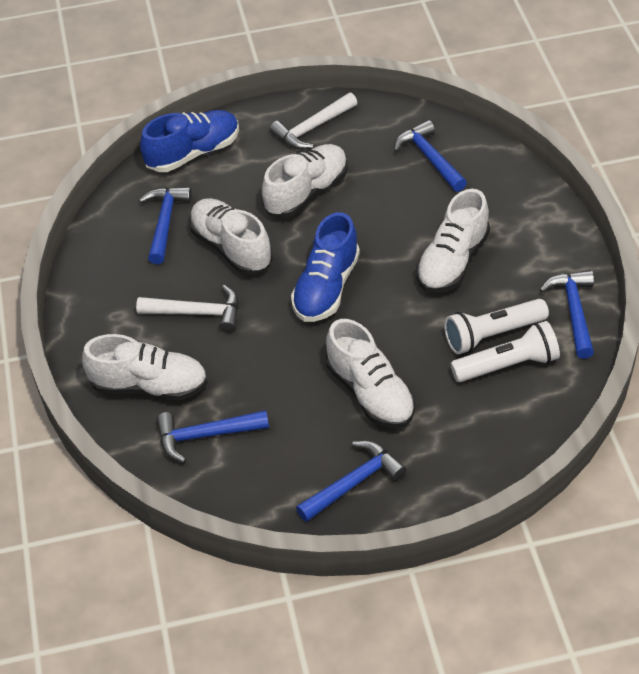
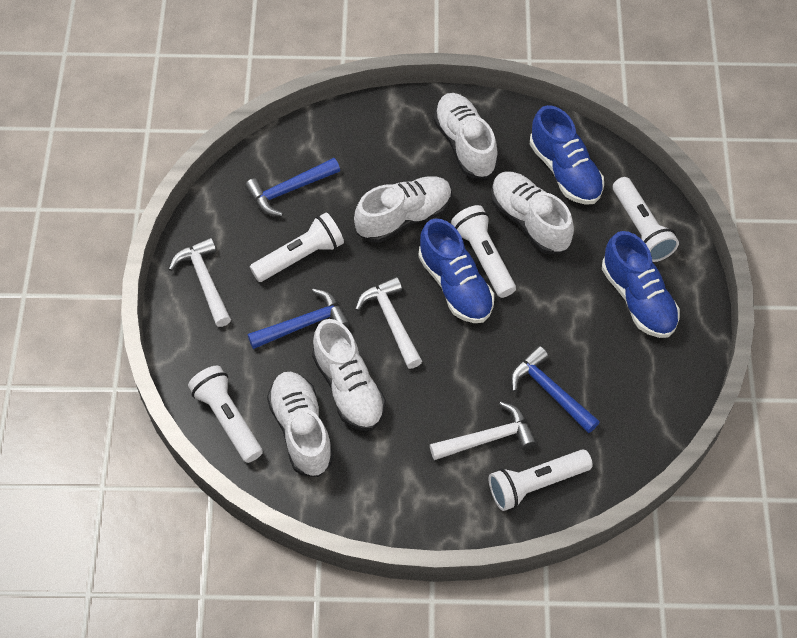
blue hammer: [139,187,192,264] [156,410,269,463] [296,441,406,522] [394,120,467,192] [540,270,594,359] = 5 -> [245,158,340,216] [248,289,350,349] [510,346,600,433] = 3
blue shoe: [140,110,239,172] [291,212,360,322] = 2 -> [418,218,494,323] [530,105,604,205] [602,231,680,338] = 3
white flashlight: [444,299,549,355] [451,321,560,382] = 2 -> [188,366,263,463] [250,212,344,282] [451,205,516,298] [489,450,593,511] [613,177,679,262] = 5
white hammer: [136,285,239,333] [269,92,357,150] = 2 -> [169,237,231,327] [355,277,422,369] [430,402,537,460] = 3

